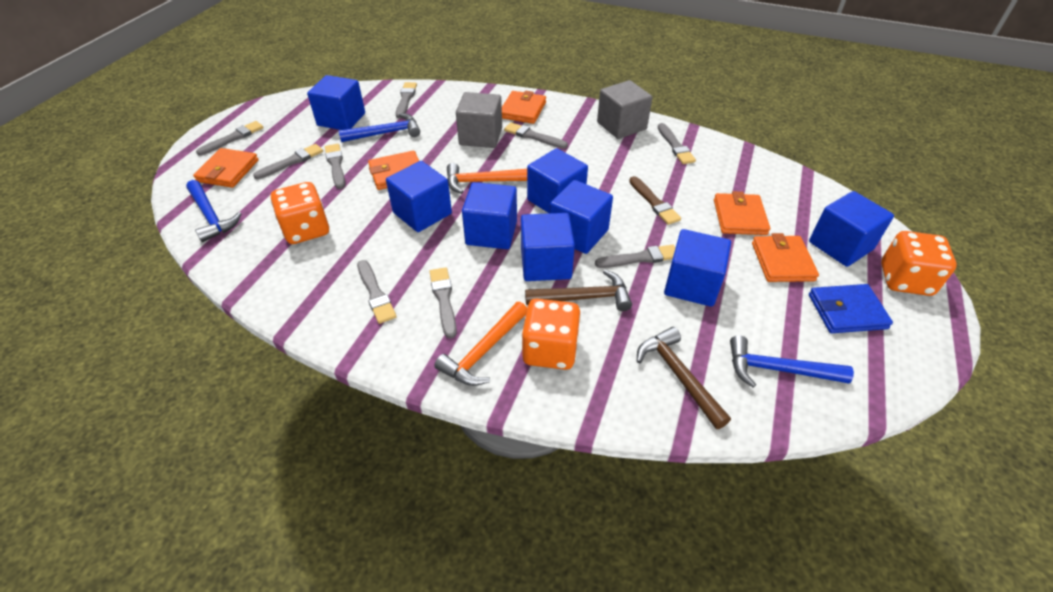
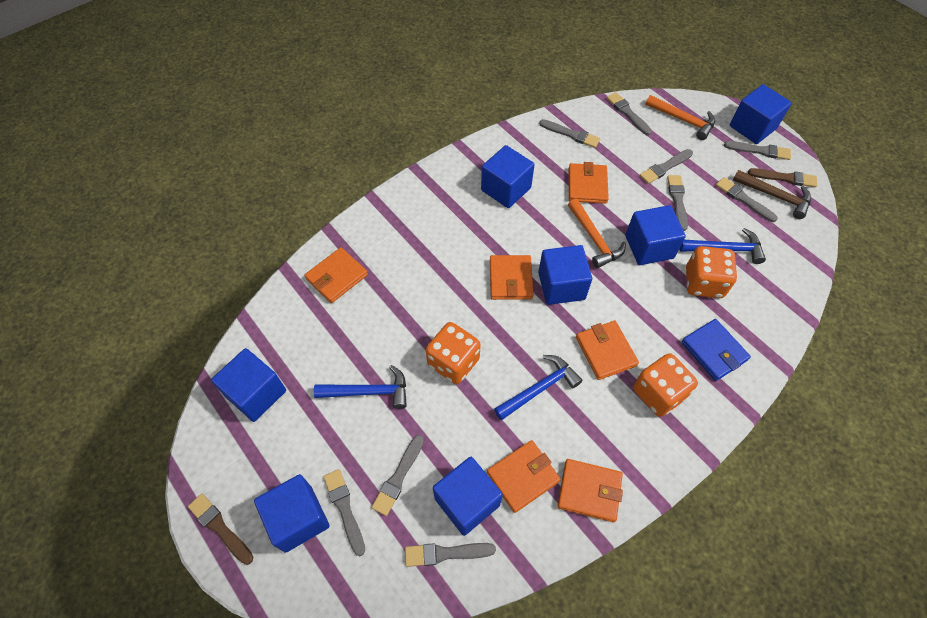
blue cube: [307,75,365,130] [386,161,452,232] [462,182,517,249] [521,213,575,281] [527,148,588,213] [550,180,613,254] [664,229,731,307] [809,191,894,267] = 8 -> [211,348,286,422] [254,474,329,553] [433,457,503,536] [481,145,535,208] [538,245,592,305] [625,205,686,265] [730,84,792,144] = 7
brown brush: [629,176,681,225] = 1 -> [188,494,253,565] [748,168,817,187] = 2
brown hammer: [525,270,632,311] [637,327,731,429] = 2 -> [733,170,811,219] = 1
grey cube: [456,92,502,148] [597,80,652,139] = 2 -> none = 0
orange wallet: [193,148,259,188] [368,151,419,190] [502,91,546,124] [714,191,770,235] [752,233,819,282] = 5 -> [304,247,368,303] [487,440,561,513] [490,255,534,300] [558,459,623,522] [569,162,609,204] [576,321,639,380] = 6

